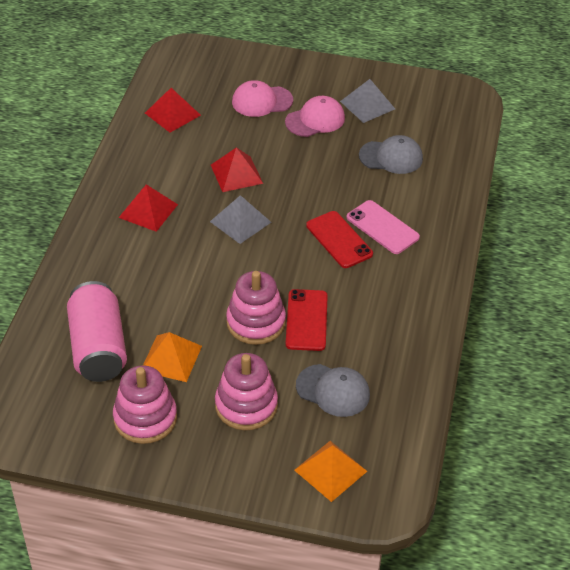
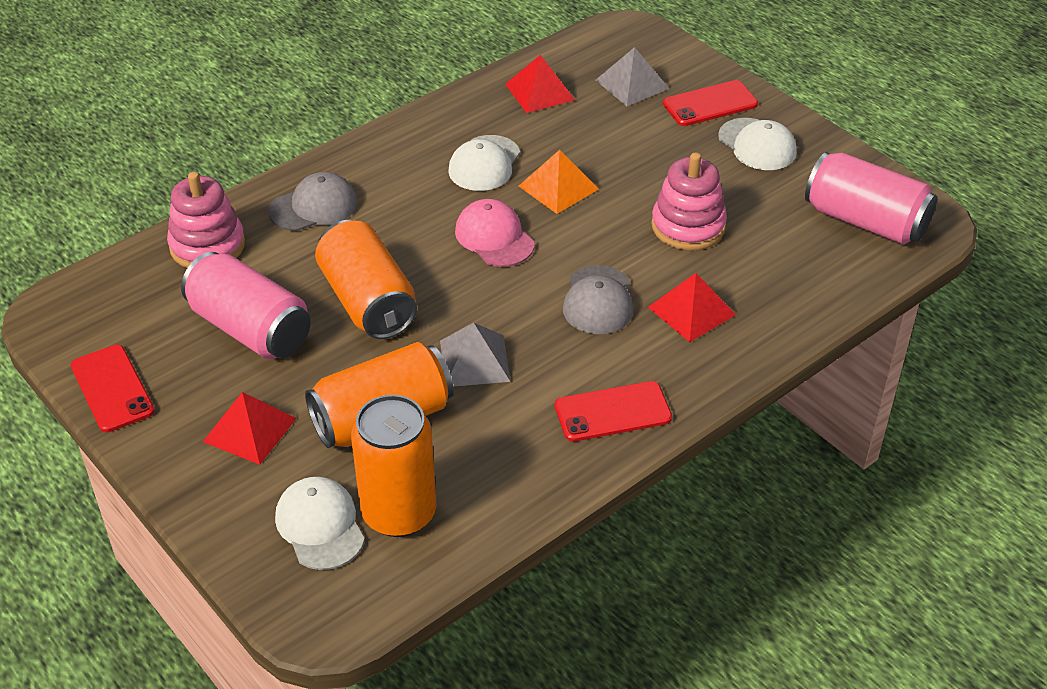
orange can: none = 0 -> [305,342,454,448] [315,220,417,339] [351,395,436,537] = 3
orange pyramid: [143,332,202,382] [294,441,367,502] = 2 -> [519,150,599,214] = 1
pink can: [67,281,127,382] = 1 -> [181,252,311,359] [805,152,937,245] = 2
pink cap: [232,80,293,117] [285,96,345,137] = 2 -> [455,199,535,267] = 1
pink phone: [346,200,420,254] = 1 -> none = 0
pink stacking toy: [113,365,177,444] [215,353,278,430] [226,271,286,345] = 3 -> [167,172,245,268] [651,153,727,250] = 2
red phone: [286,289,328,351] [306,211,373,268] = 2 -> [71,345,155,432] [555,381,672,442] [663,80,758,126] = 3
white cap: none = 0 -> [275,477,365,570] [448,135,520,191] [718,118,797,170] = 3

